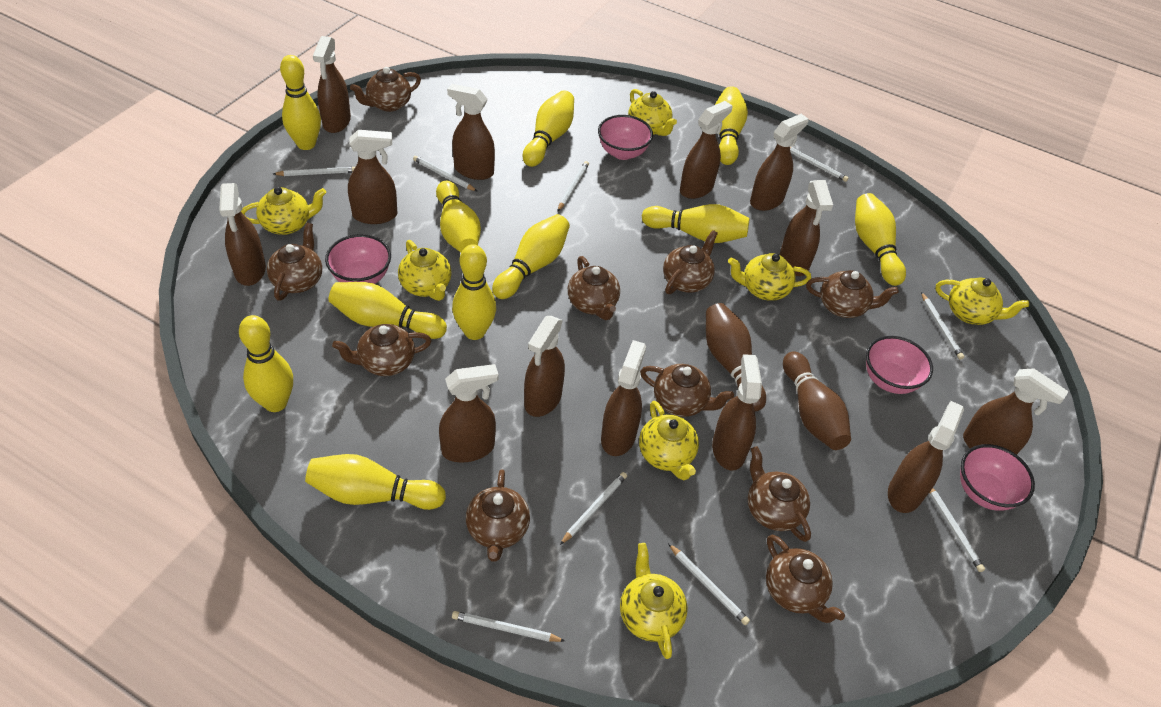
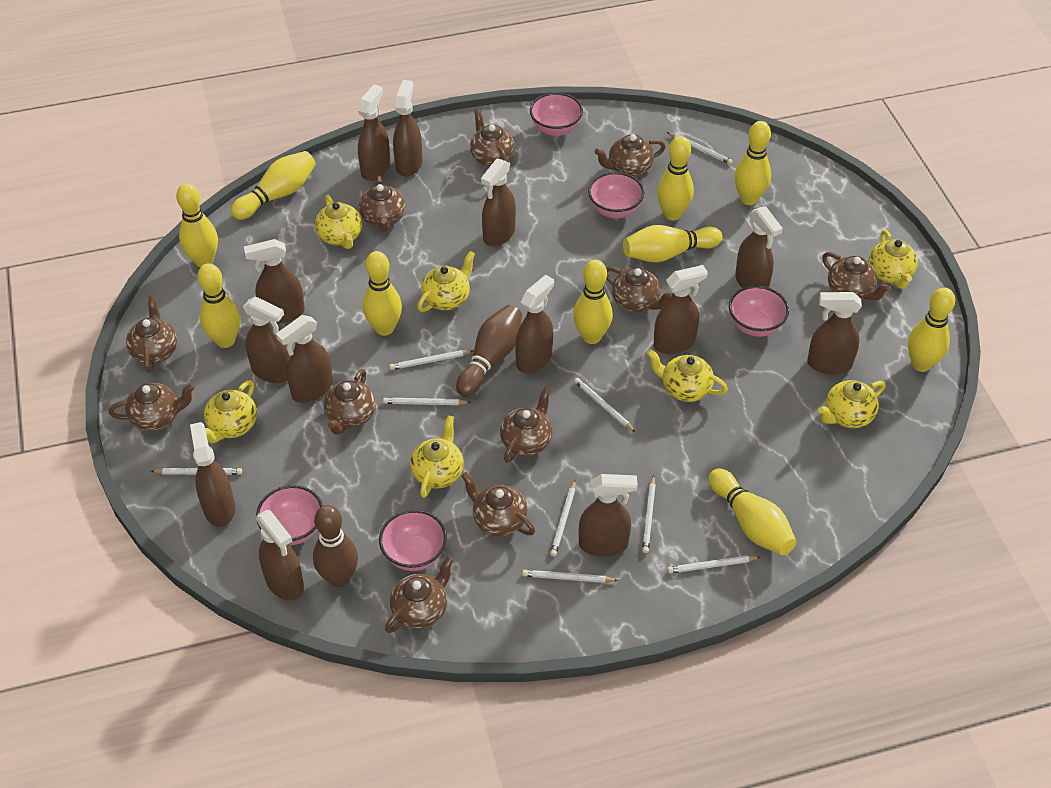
brown teapot: [267,223,322,301] [332,324,432,376] [350,67,421,112] [466,469,530,562] [568,256,620,320] [640,364,734,417] [663,230,718,294] [748,446,811,542] [766,535,845,623] [806,270,899,318] = 10 -> [109,383,195,431] [126,296,177,373] [324,369,376,435] [359,176,405,232] [385,556,454,633] [462,472,535,536] [470,109,515,166] [500,387,553,463] [595,134,666,176] [606,267,673,312] [822,252,891,301] = 11
pink bowl: [325,234,391,284] [598,115,653,160] [866,336,933,394] [960,444,1035,511] = 4 -> [256,485,323,545] [379,510,447,571] [530,92,583,136] [588,172,644,218] [729,286,789,337] = 5
yellow bowling pin: [239,315,293,412] [280,55,321,150] [305,454,446,510] [328,282,447,339] [436,181,481,252] [452,244,496,340] [492,214,570,299] [523,90,574,167] [642,204,749,243] [715,86,748,165] [855,193,906,286] = 11 -> [176,183,218,268] [198,263,240,348] [231,151,316,220] [363,251,402,336] [573,260,613,344] [623,225,722,262] [657,136,694,221] [709,468,796,555] [734,121,771,205] [908,287,955,372] = 10

